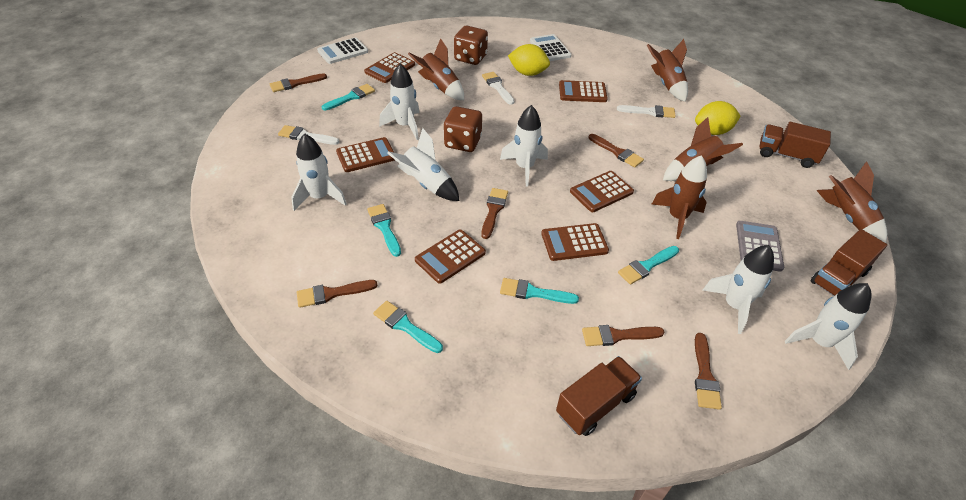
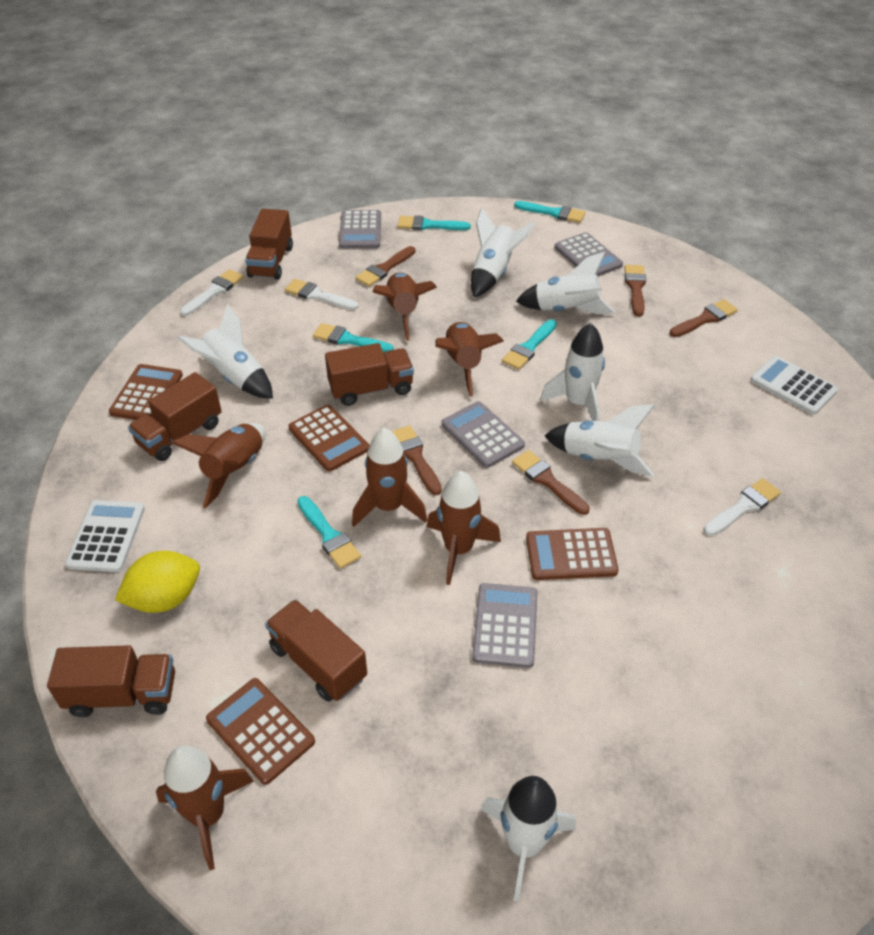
brown brush: [270,73,327,92] [297,280,378,308] [481,188,508,239] [582,325,664,346] [589,134,644,167] [695,333,722,410] = 6 -> [355,246,416,287] [392,426,442,495] [512,450,590,515] [624,265,646,316] [670,299,738,337] = 5
brown calculator: [336,137,395,172] [364,52,415,83] [415,230,486,284] [541,223,609,261] [559,80,608,102] [570,171,634,212] = 6 -> [109,364,183,420] [206,678,315,785] [288,405,370,471] [526,528,619,580] = 4
brown dice: [444,106,482,152] [454,26,488,65] = 2 -> none = 0
brown rocket: [408,38,464,100] [647,39,688,102] [651,155,707,239] [663,117,743,181] [816,161,887,243] = 5 -> [156,745,254,870] [172,423,266,508] [352,428,427,527] [373,272,437,341] [427,471,501,585] [436,322,504,397] = 6
brown truck: [556,356,642,436] [759,122,831,168] [811,229,887,296] = 3 -> [47,645,175,717] [128,372,222,461] [245,209,293,280] [265,599,367,702] [325,343,414,406] = 5
grey calculator: [736,221,784,272] = 1 -> [339,210,381,249] [441,401,525,468] [472,583,538,668] [555,232,623,276] = 4
yellow lemon: [508,44,550,76] [695,101,741,135] = 2 -> [115,551,200,613] = 1

